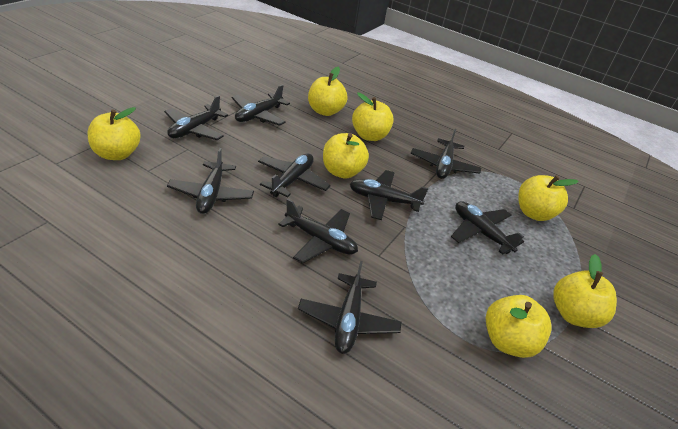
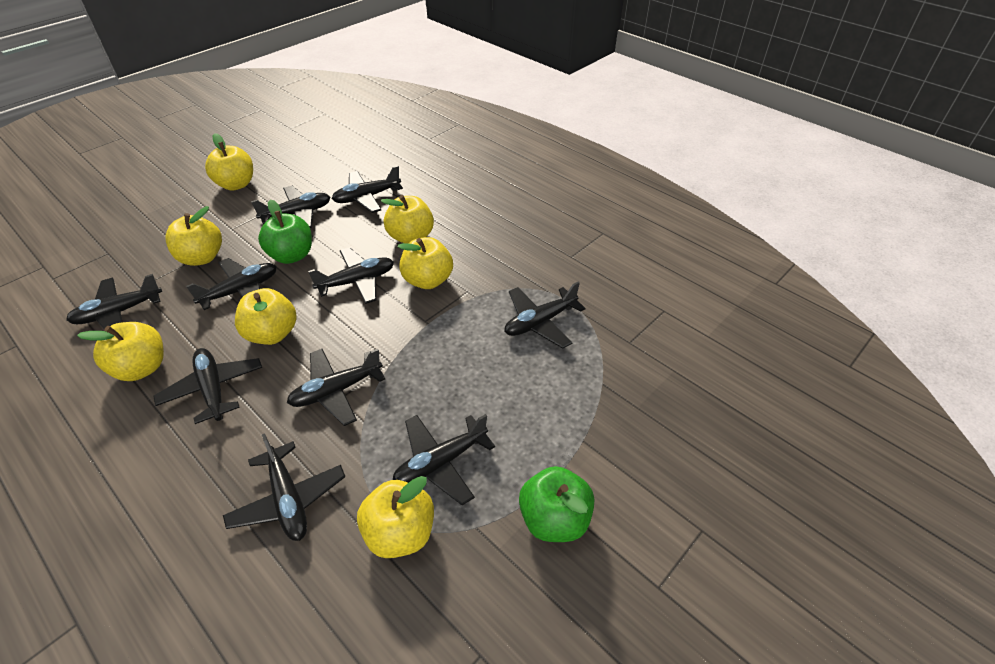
black plane: [164,95,228,140] [167,148,254,214] [232,85,290,126] [258,153,331,197] [278,199,358,263] [298,261,401,354] [350,170,428,220] [411,129,481,179] [451,201,524,255] = 9 -> [66,274,162,329] [154,348,262,424] [186,258,277,310] [223,433,346,541] [251,186,330,228] [287,349,385,426] [308,247,394,304] [332,166,403,213] [393,414,495,505] [505,282,586,349] = 10
green apple: none = 0 -> [258,200,312,264] [519,466,594,542] = 2

